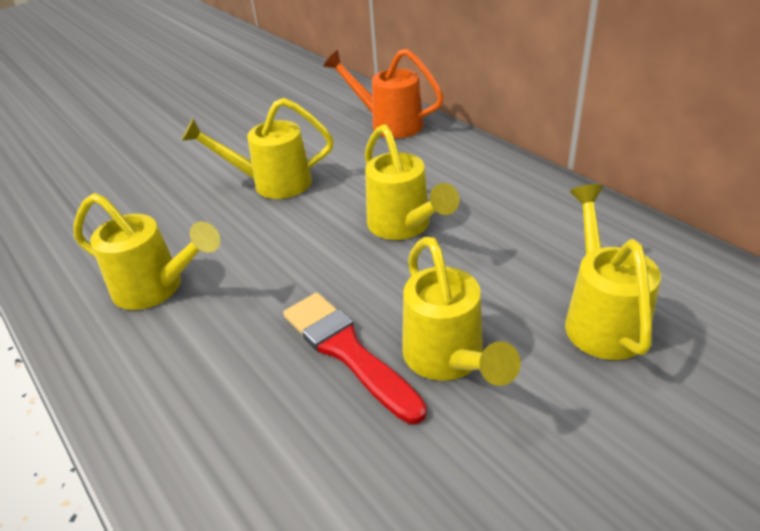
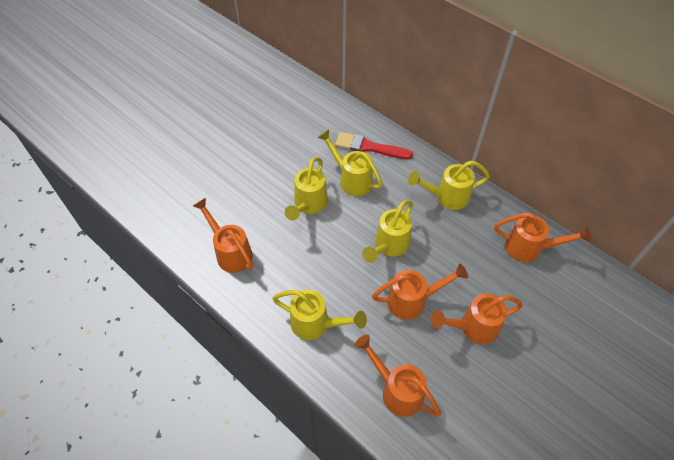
orange watering can: [323,49,444,138] = 1 -> [193,198,253,273] [355,335,441,417] [372,264,468,320] [431,294,523,344] [494,213,591,262] = 5

